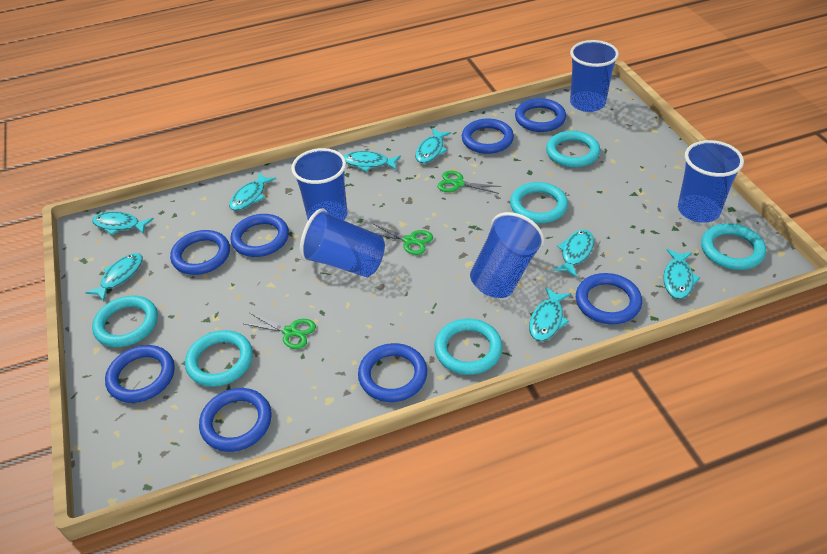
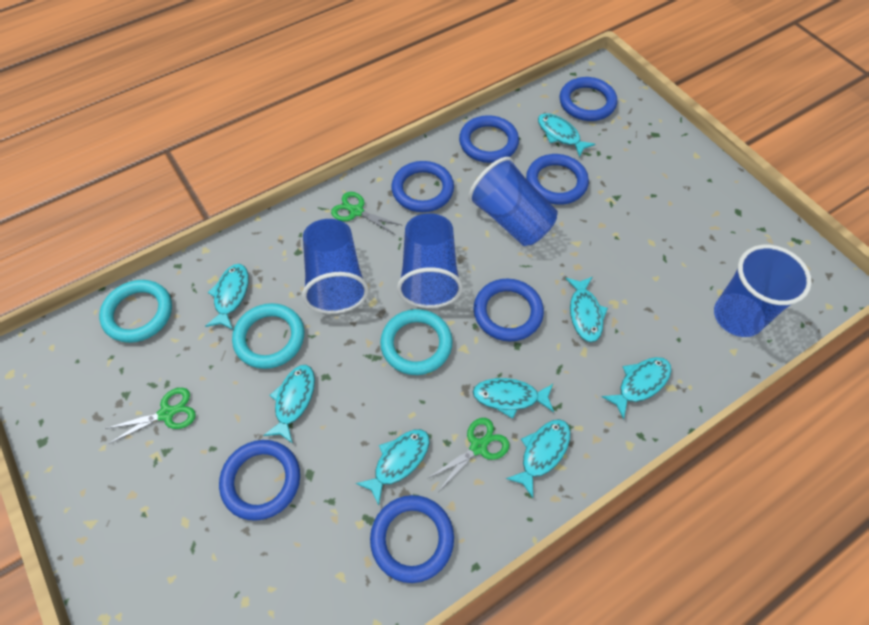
blue cup: [291,148,348,221] [300,209,385,278] [470,212,544,298] [570,40,619,112] [678,140,744,223] = 5 -> [302,219,369,314] [397,213,463,308] [468,157,558,246] [714,245,812,337] = 4
blue ring: [105,345,175,403] [170,230,230,275] [199,388,272,452] [230,214,289,257] [358,343,427,402] [462,118,514,154] [515,98,566,132] [576,273,642,324] = 8 -> [219,440,300,521] [370,495,454,583] [391,161,454,212] [459,115,519,163] [473,279,544,341] [526,154,589,205] [560,77,617,121] = 7
turquoise ring: [92,295,158,347] [185,330,253,387] [434,319,503,375] [510,182,568,223] [546,131,600,167] [701,223,766,270] = 6 -> [99,280,172,343] [232,303,304,369] [380,309,453,375] = 3

